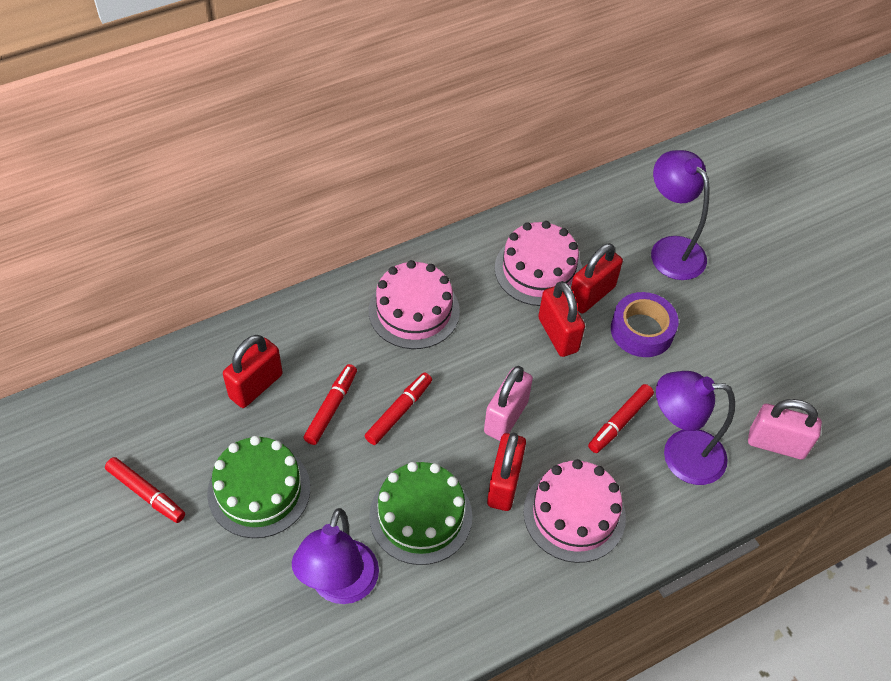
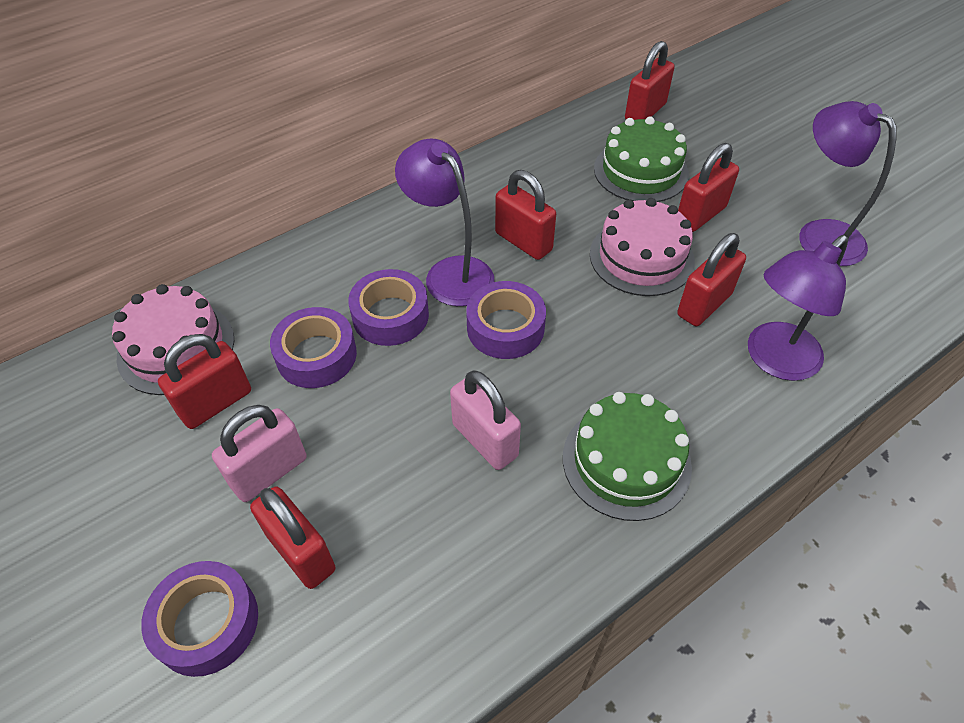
pink cake: [369,260,460,349] [495,221,582,306] [523,459,626,563] = 3 -> [112,284,234,395] [590,198,695,296] = 2
purple tape: [611,292,678,357] = 1 -> [141,561,258,677] [270,307,357,388] [348,269,429,346] [466,281,546,359] = 4
red marker: [105,457,185,523] [303,364,357,445] [365,372,432,445] [588,384,654,453] = 4 -> none = 0
red padlock: [223,335,283,408] [487,433,526,511] [538,281,585,357] [571,243,623,313] = 4 -> [158,334,251,429] [250,486,336,589] [495,170,556,260] [625,41,675,120] [677,233,746,326] [678,143,739,232] = 6

